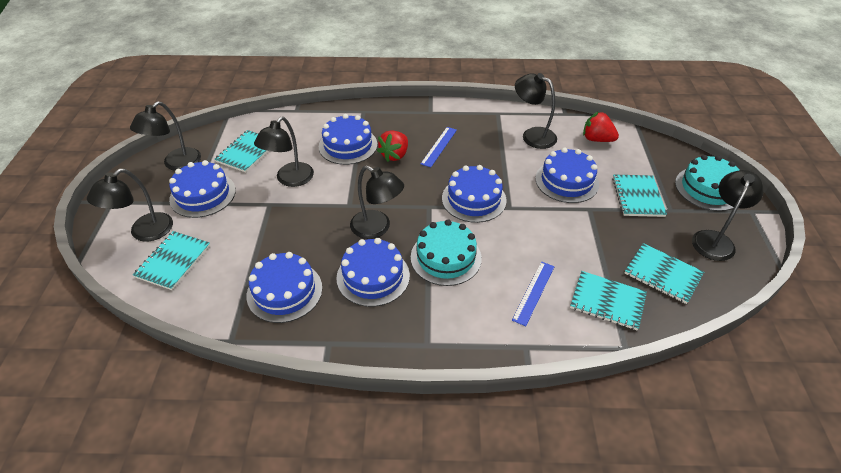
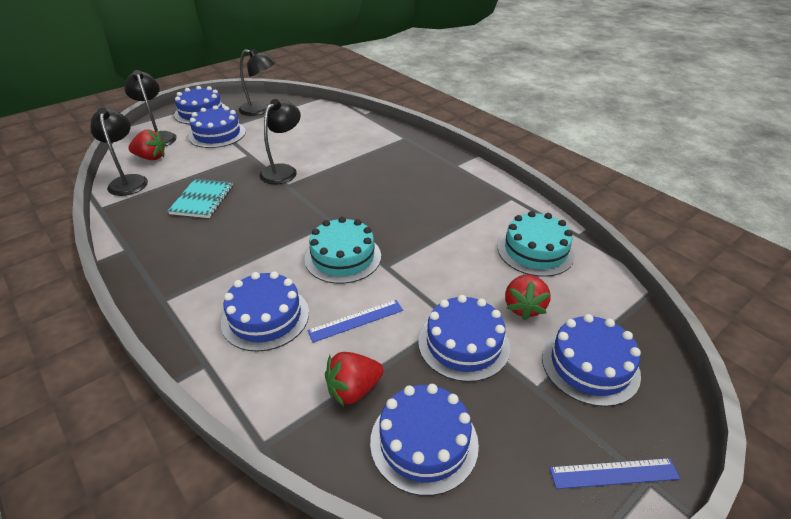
black lamp: [87,169,173,242] [130,101,201,171] [254,117,314,187] [350,165,404,239] [515,73,557,149] [692,170,764,261] = 6 -> [91,108,148,196] [125,70,177,147] [239,49,276,116] [259,99,301,184] = 4
red strawberry: [377,130,408,162] [583,112,619,142] = 2 -> [129,130,166,160] [325,352,384,406] [505,275,551,320] = 3
turquoise notebook: [133,231,210,290] [215,130,269,173] [570,271,647,330] [612,175,667,217] [625,243,704,304] = 5 -> [168,179,233,218] = 1

